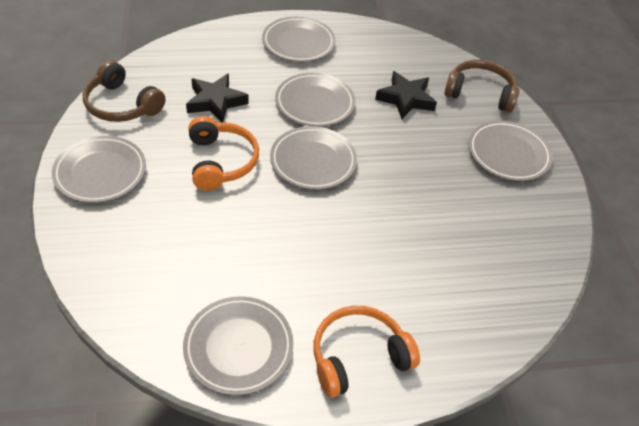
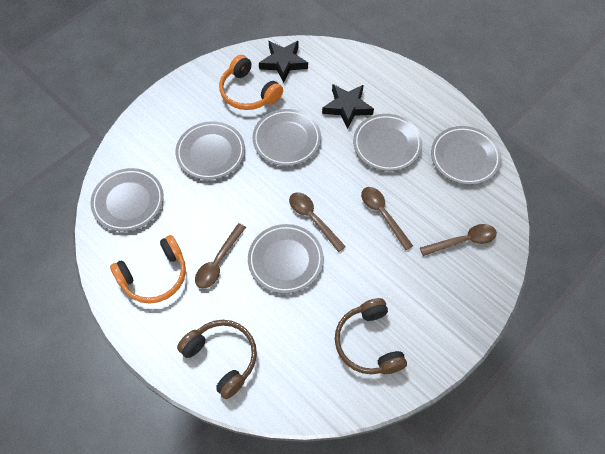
brown spoon: none = 0 -> [195,223,246,289] [289,192,346,252] [361,187,413,250] [420,224,497,256] = 4

